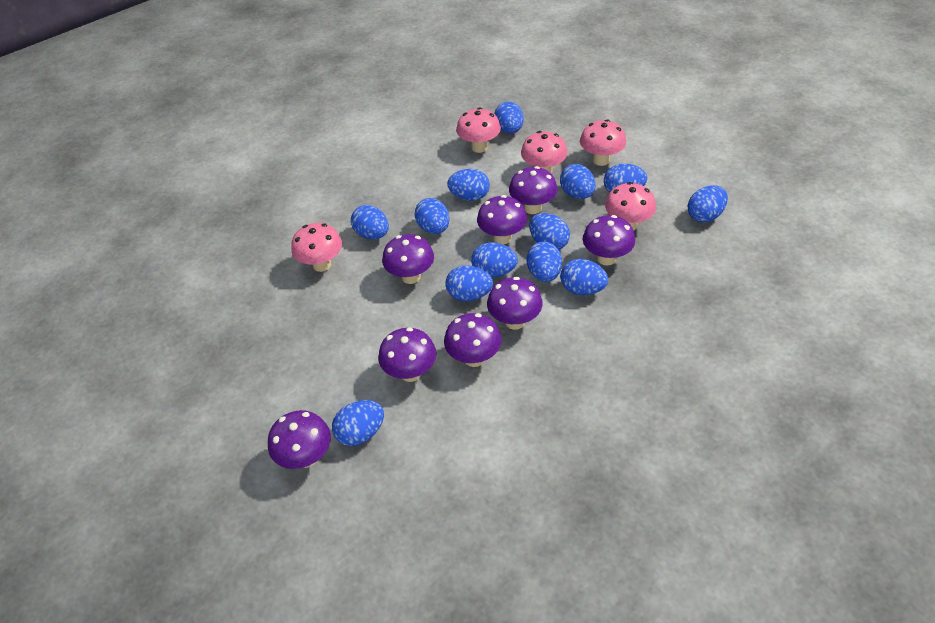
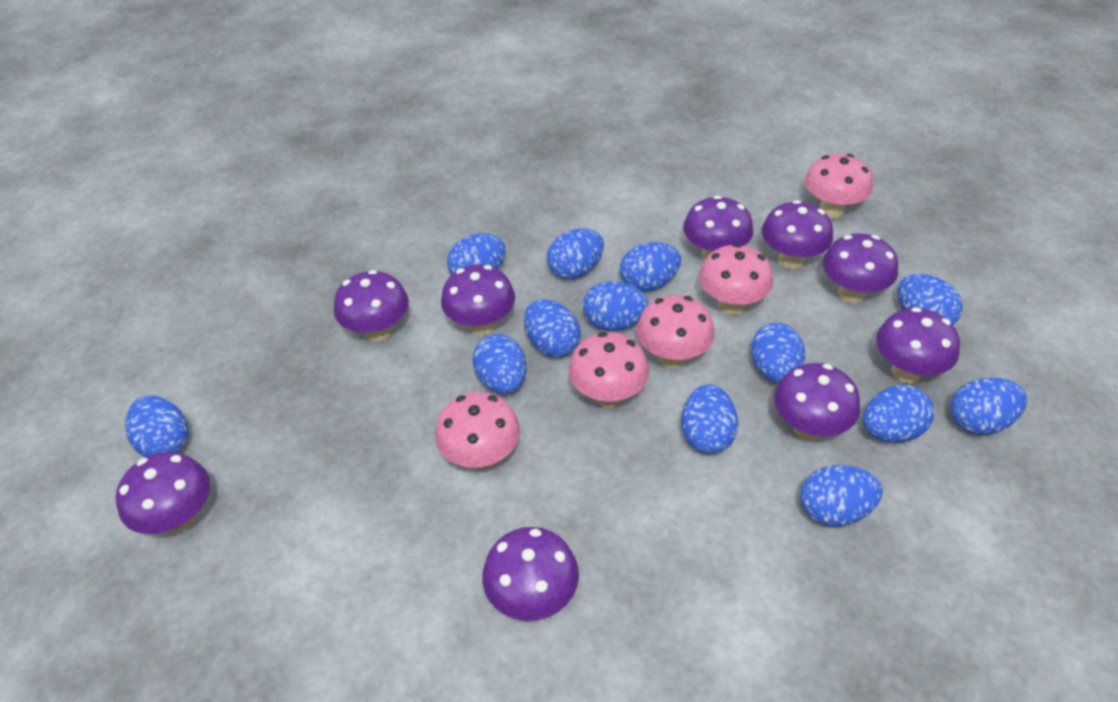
purple mushroom: [268,410,331,469] [378,327,436,382] [382,234,434,284] [444,313,502,367] [477,195,527,244] [487,277,543,330] [509,166,558,214] [583,215,635,266] = 8 -> [116,452,210,534] [334,270,409,342] [441,265,515,335] [482,527,579,621] [683,195,753,260] [762,200,833,269] [774,363,860,441] [823,233,898,303] [876,307,960,383] = 9

